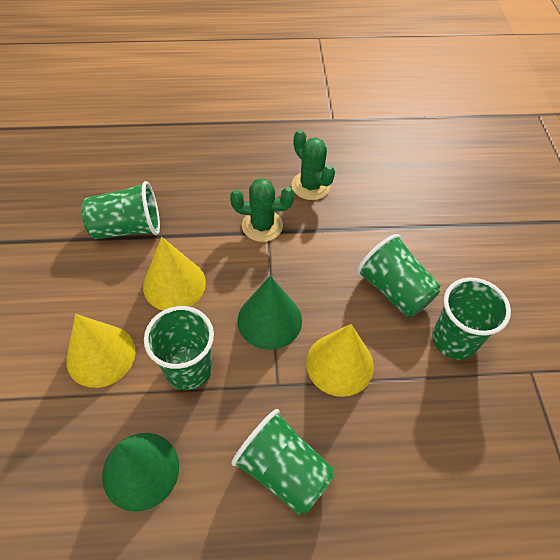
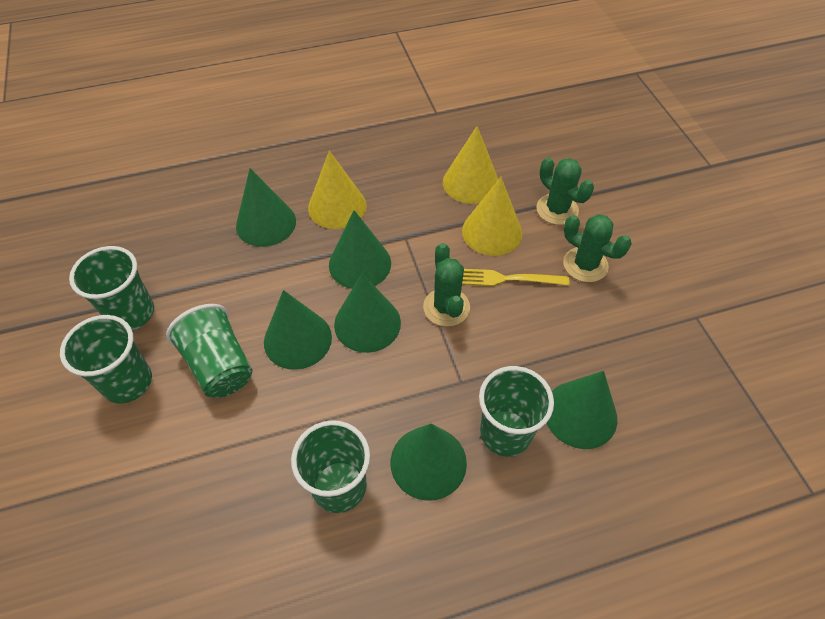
green cactus: [230,178,295,242] [292,130,335,200] = 2 -> [423,243,470,327] [536,158,594,225] [563,214,632,282] = 3
green cone: [102,433,179,512] [238,276,302,350] = 2 -> [236,168,296,247] [264,290,332,370] [329,210,391,289] [334,273,401,353] [390,423,467,501] [547,371,617,449] = 6
yellow fork: none = 0 -> [462,269,570,286] = 1

